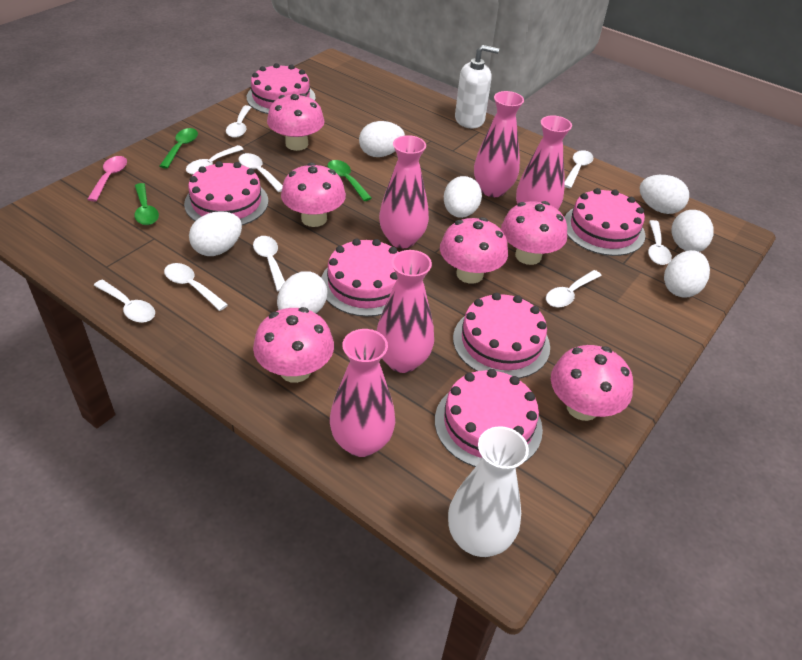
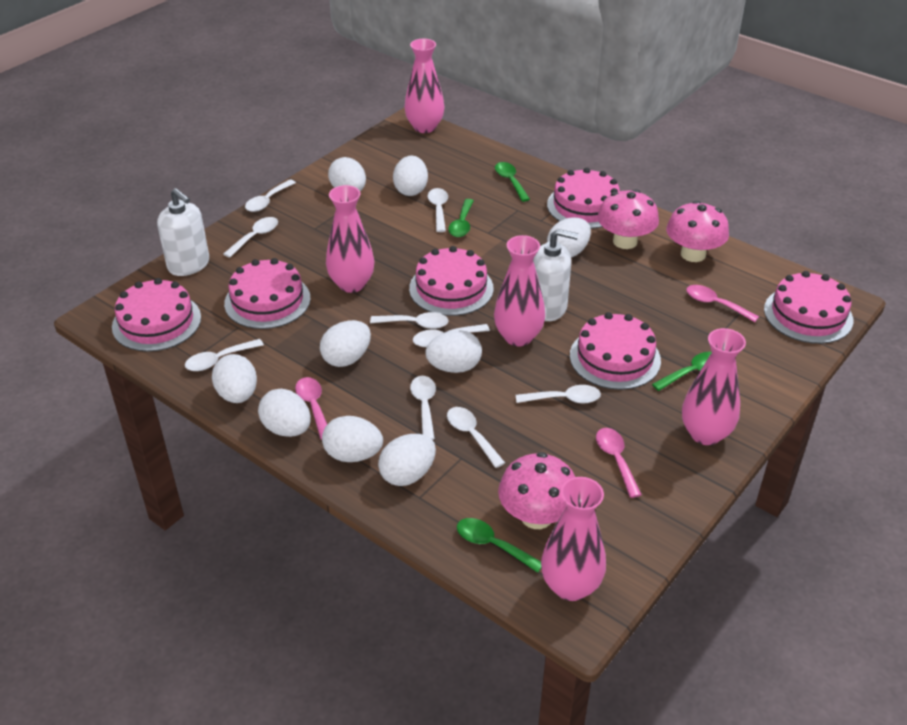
green spoon: [134,183,159,225] [160,128,198,169] [327,160,372,201] = 3 -> [448,199,474,237] [457,518,541,573] [495,162,530,202] [652,352,712,391] = 4
pink mushroom: [253,307,334,383] [267,93,325,151] [281,163,346,227] [440,217,508,284] [501,201,567,265] [551,345,633,421] = 6 -> [498,452,575,529] [597,189,659,249] [666,201,729,262] = 3
pink spoon: [87,156,127,201] = 1 -> [295,377,327,440] [596,428,642,498] [686,285,759,322] = 3
white egg: [189,211,242,256] [277,271,328,313] [359,121,405,157] [444,176,482,218] [640,175,689,214] [664,250,710,298] [672,210,714,252] = 7 -> [212,354,257,403] [258,389,311,437] [320,320,371,367] [322,416,383,462] [328,157,366,191] [378,434,436,486] [393,156,428,196] [425,330,482,373] [547,217,591,257] = 9
white soap dispenser: [455,45,499,128] = 1 -> [157,188,209,276] [533,229,578,321] = 2
white vase: [448,426,529,557] = 1 -> none = 0

